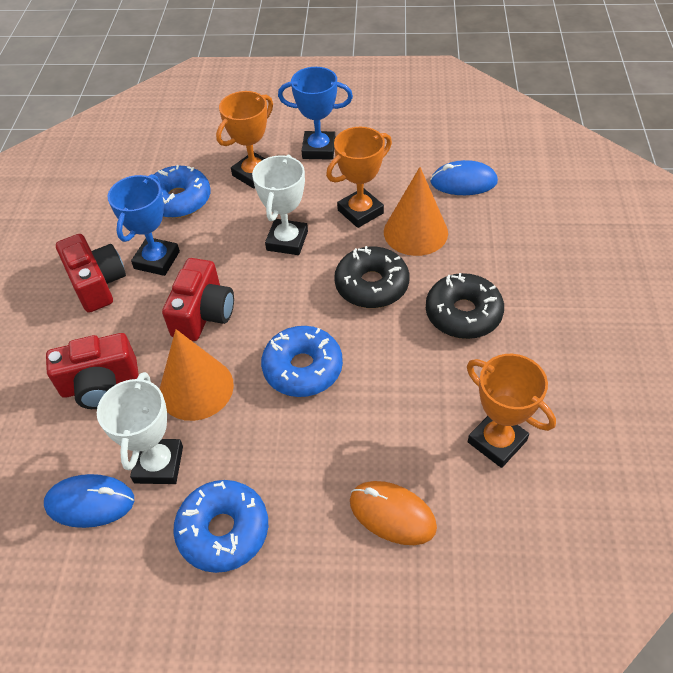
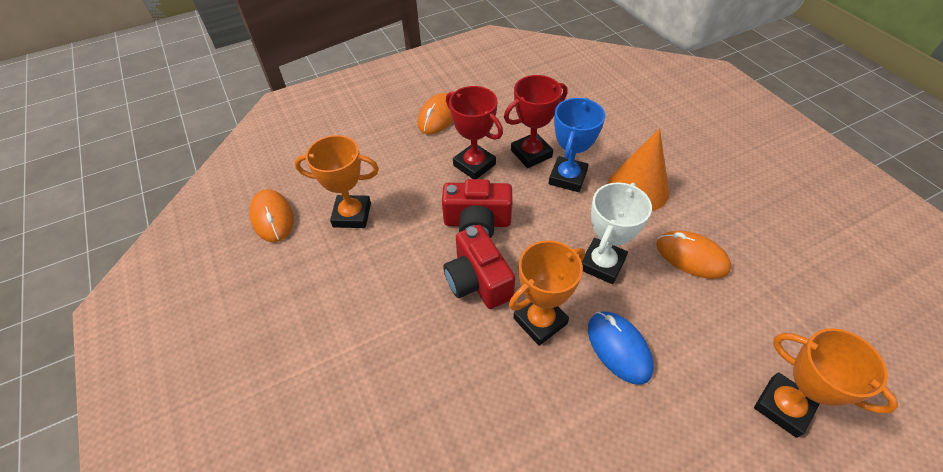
black donut: [334,246,409,308] [426,273,504,339] = 2 -> none = 0
blue donut: [154,165,210,218] [173,480,268,573] [261,326,343,397] = 3 -> none = 0
blue mouse: [44,474,134,528] [430,160,498,195] = 2 -> [588,311,654,385] = 1
blue trophy: [108,174,180,276] [278,67,353,160] = 2 -> [549,98,605,192] = 1
orange cone: [160,329,234,421] [384,167,448,256] = 2 -> [608,128,669,211] = 1
orange mouse: [350,481,437,545] = 1 -> [249,189,294,242] [418,93,453,134] [656,230,731,279] = 3
red camera: [46,333,139,409] [56,234,126,313] [162,258,234,341] = 3 -> [442,179,512,238] [443,225,515,309] = 2
red trophy: none = 0 -> [446,86,503,179] [504,75,568,168] = 2
white trophy: [97,372,183,484] [252,155,308,255] = 2 -> [582,182,652,284] = 1

